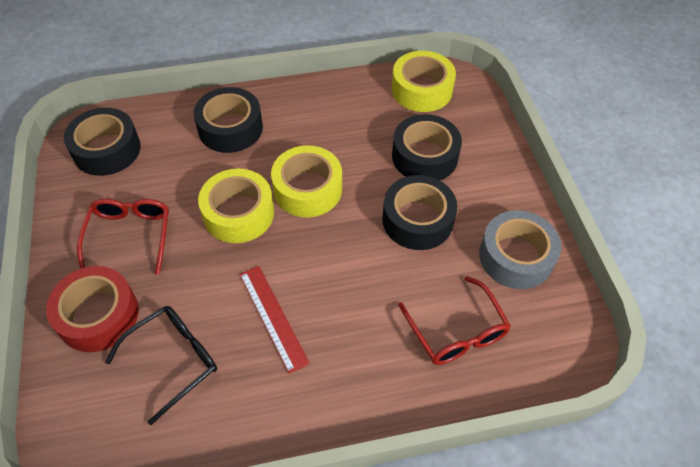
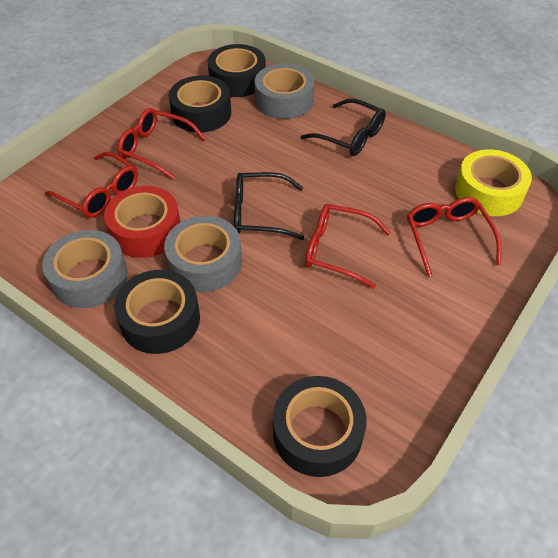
black glasses: [105,306,217,425] = 1 -> [234,172,304,240] [301,99,386,156] = 2
grey tape: [479,210,561,289] = 1 -> [42,230,128,308] [164,216,242,292] [255,64,314,119] = 3
red glasses: [77,199,169,275] [398,276,511,365] = 2 -> [45,152,138,218] [117,108,206,179] [305,204,391,289] [407,197,501,277] = 4
red ruler: [240,266,310,374] = 1 -> none = 0
yellow tape: [198,169,274,243] [271,145,342,217] [392,51,456,112] = 3 -> [455,149,532,216] = 1

